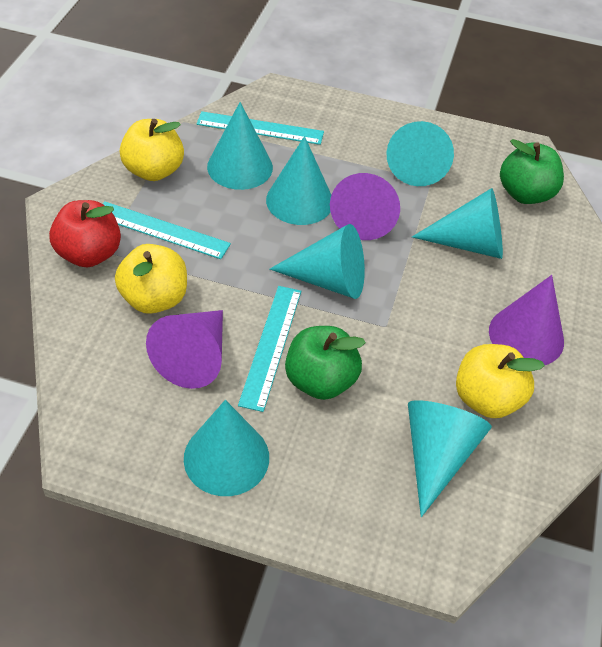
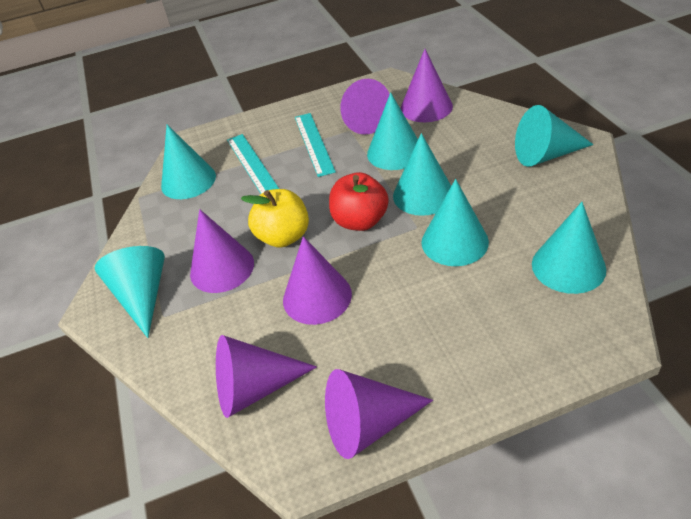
green apple: [285,326,366,400] [500,139,564,204] = 2 -> none = 0
purple cone: [146,310,223,389] [330,173,400,240] [489,275,564,365] = 3 -> [190,209,254,293] [216,335,317,418] [283,236,352,325] [325,369,433,459] [340,79,390,135] [400,49,453,122] = 6
turquoise ruler: [103,202,231,259] [196,111,324,145] [238,286,301,412] = 3 -> [227,134,279,194] [295,113,336,177] = 2
yellow apple: [115,244,187,314] [120,119,184,181] [456,344,545,418] = 3 -> [241,189,309,248] = 1

